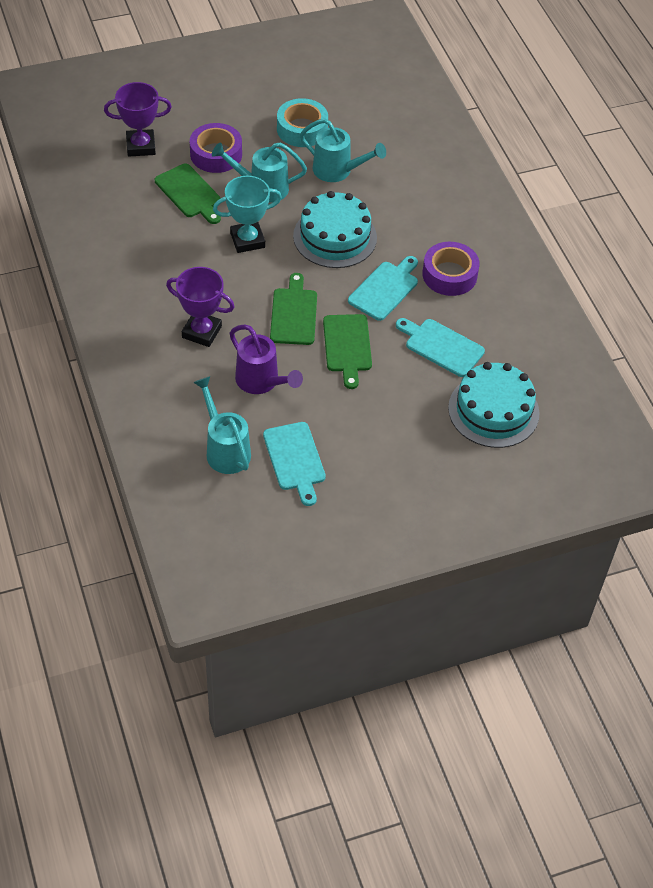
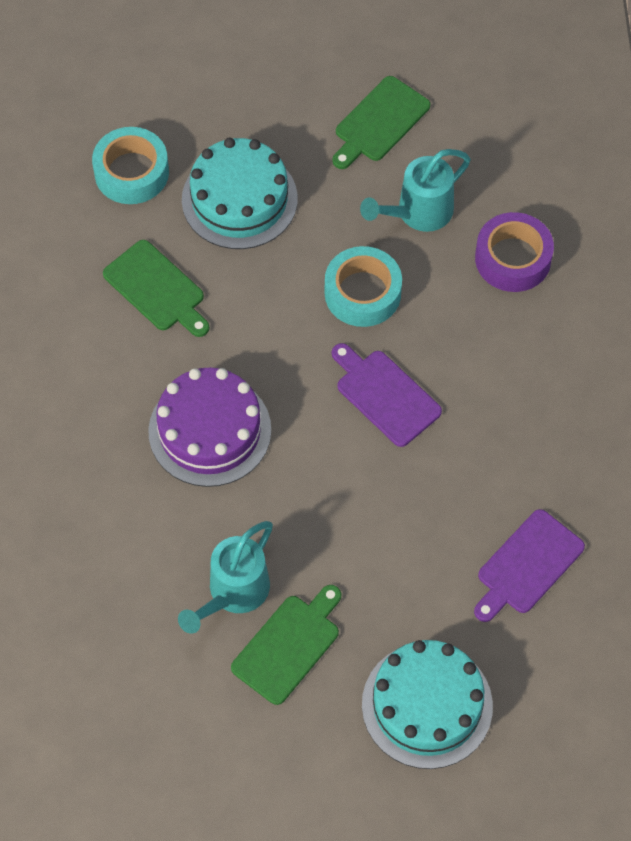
purple cake: none = 0 -> [148,367,271,487] = 1
purple cutting board: none = 0 -> [332,343,442,447] [474,509,585,622] = 2
purple tape: [190,123,242,173] [422,242,480,296] = 2 -> [475,212,554,292] = 1
purple trophy: [104,82,172,156] [166,267,234,347] = 2 -> none = 0
purple watering can: [230,324,303,394] = 1 -> none = 0
turquoise cutting board: [263,422,326,506] [348,256,418,321] [396,318,485,377] = 3 -> none = 0
turquoise tape: [277,98,328,147] = 1 -> [92,127,169,204] [325,246,402,327] = 2
turquoise trophy: [213,176,282,253] = 1 -> none = 0
turquoise watering can: [193,376,251,474] [212,142,307,203] [300,118,386,182] = 3 -> [178,521,273,634] [360,149,471,232] = 2

